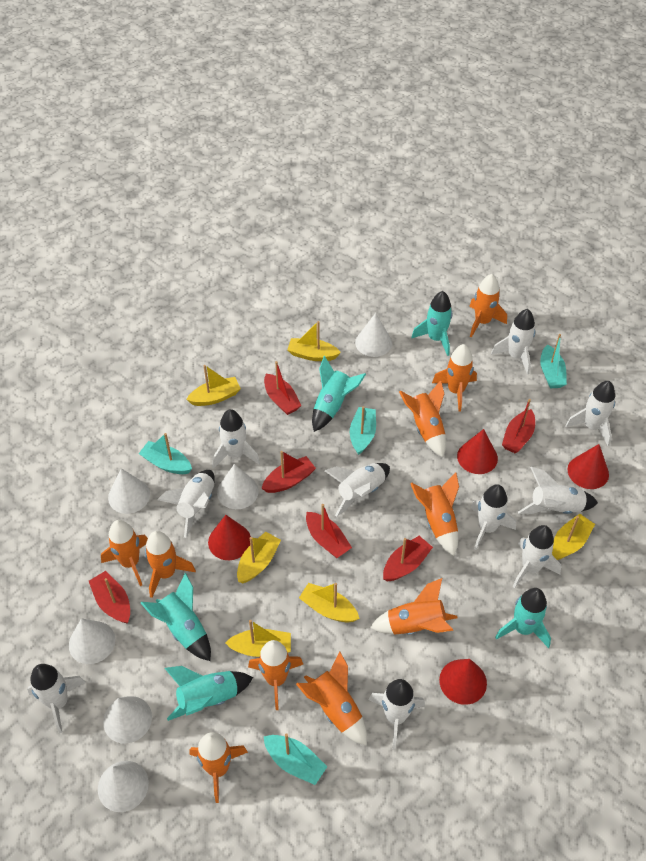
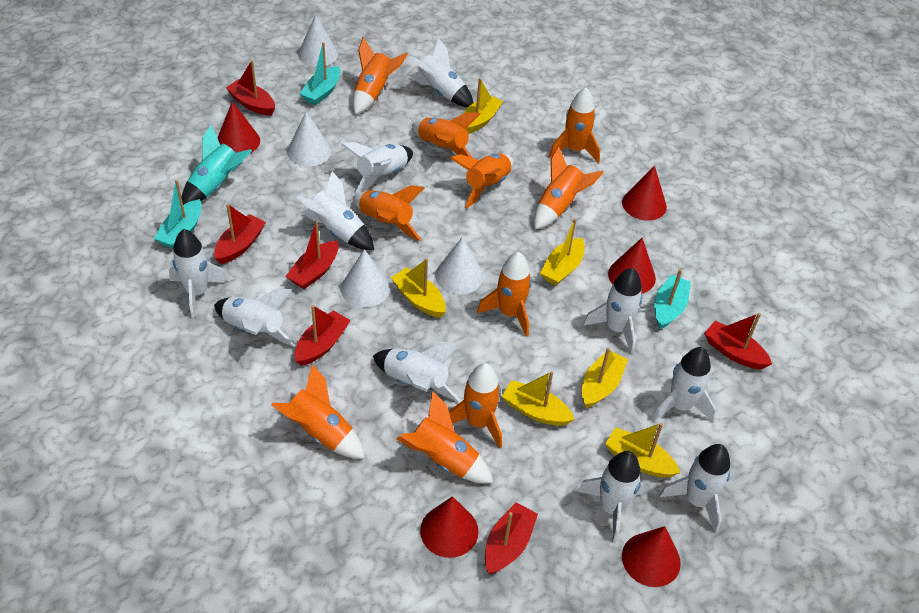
red cone: [208,515,251,560] [439,659,487,705] [457,429,498,474] [568,444,609,489] = 4 -> [217,101,260,153] [420,496,479,558] [608,238,656,294] [622,165,667,221] [622,526,681,587] = 5
turquoise boat: [139,433,192,474] [264,733,327,785] [350,406,376,455] [540,334,567,388] = 4 -> [154,180,202,249] [300,42,341,105] [654,269,691,329] = 3
turquoise rocket: [141,573,211,661] [165,666,253,721] [312,356,366,432] [411,291,453,356] [495,588,551,648] = 5 -> [182,125,252,205] = 1
white cone: [69,618,115,664] [98,761,149,812] [103,696,152,744] [108,468,150,514] [217,464,259,509] [355,313,392,357] = 6 -> [287,112,331,166] [298,14,338,67] [341,249,390,307] [435,237,483,294] = 4

